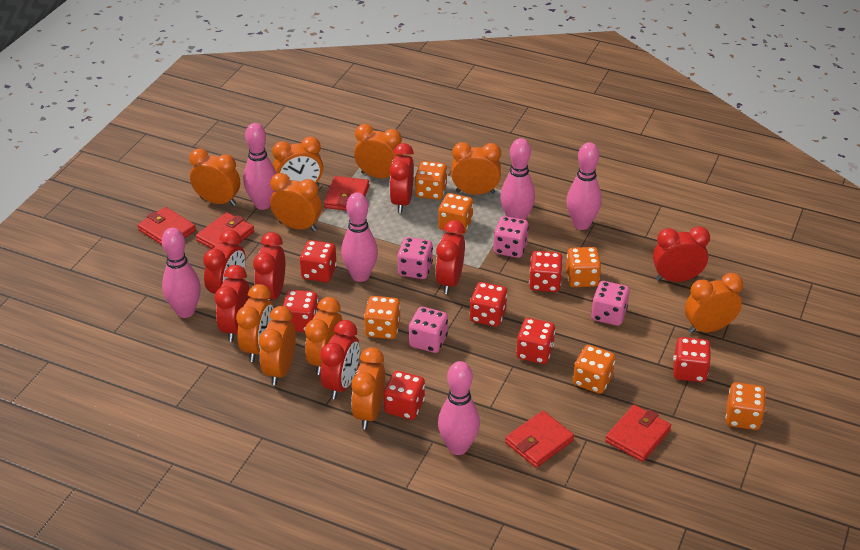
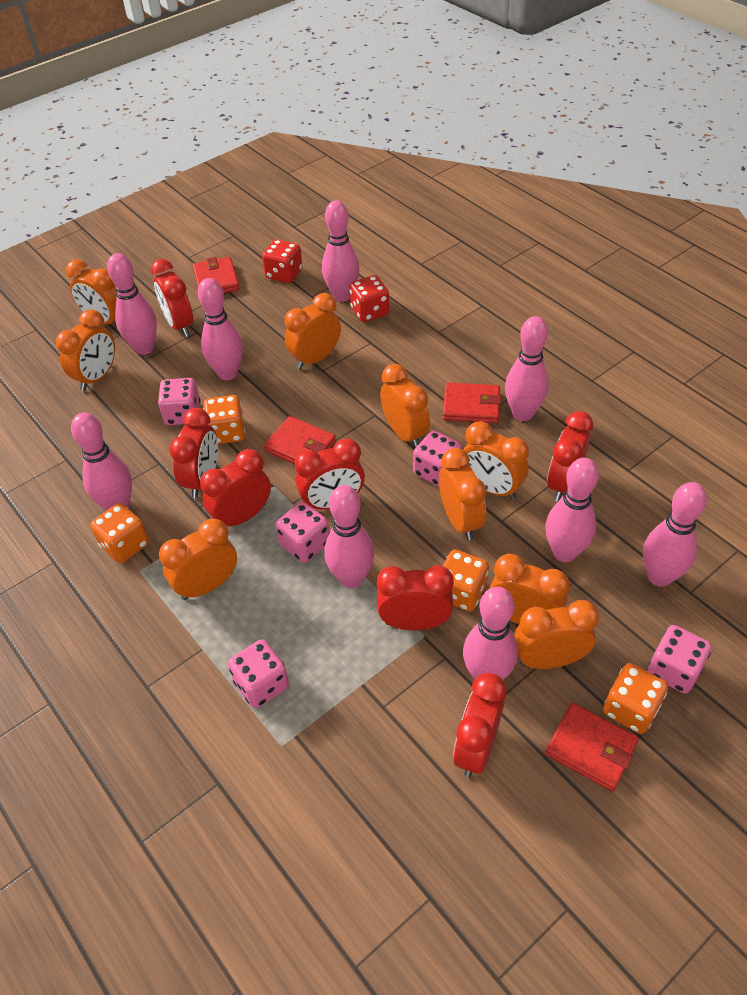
orange clock: [189,148,240,206] [236,284,274,362] [259,306,296,385] [270,173,322,231] [272,137,323,186] [305,297,342,375] [351,347,385,429] [354,124,404,178] [451,142,501,195] [685,273,743,334] = 10 -> [56,309,115,391] [66,259,117,324] [159,518,237,600] [285,293,341,369] [380,364,430,448] [439,448,486,540] [463,421,529,500] [489,554,570,625] [514,600,599,669] = 9
orange dice: [364,296,400,339] [415,161,447,200] [438,193,473,234] [566,247,601,287] [573,345,615,394] [726,382,766,430] = 6 -> [90,503,149,563] [203,395,245,444] [443,549,489,611] [603,663,668,734] = 4
pink bowling pin: [162,227,201,318] [243,123,277,210] [341,192,378,282] [438,361,480,455] [500,138,535,220] [567,142,602,230] = 6 -> [71,413,132,511] [107,253,157,355] [198,278,243,381] [322,200,359,302] [324,485,374,588] [463,587,518,679] [505,316,549,421] [545,458,599,562] [643,482,707,587] = 9
pink dice: [398,237,433,279] [409,307,448,353] [493,216,529,258] [591,281,630,326] = 4 -> [158,378,201,425] [228,639,289,708] [276,502,329,563] [413,431,462,487] [648,625,712,694] = 5
red dice: [283,290,319,332] [300,240,337,282] [384,371,425,420] [470,282,507,327] [516,318,555,364] [529,251,563,292] [673,337,711,382] = 7 -> [262,239,303,283] [349,275,389,322] = 2
red wallet: [137,207,196,245] [196,212,254,249] [324,176,369,211] [505,411,574,468] [605,405,671,462] = 5 -> [193,257,240,293] [264,416,336,464] [443,383,502,423] [545,703,639,792] = 4

